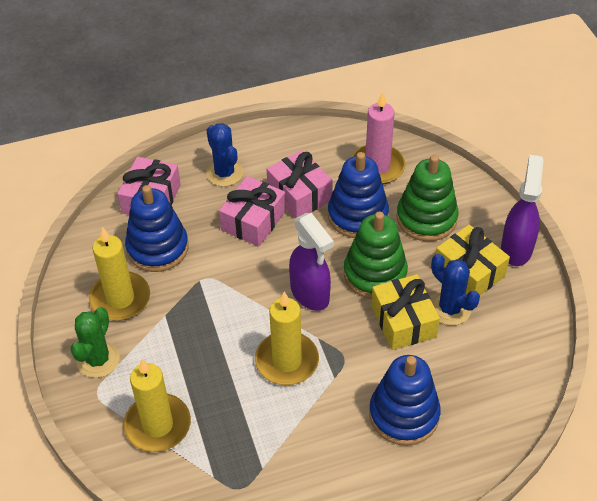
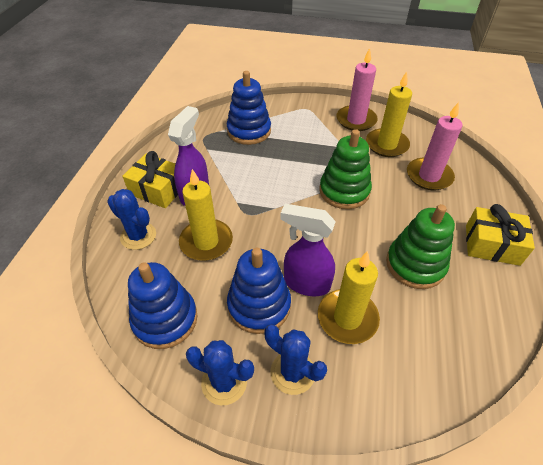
blue cactus: [206,123,243,187] [431,254,480,326] = 2 -> [107,189,156,250] [186,340,254,405] [265,324,327,395] = 3
green cactus: [71,307,120,378] = 1 -> none = 0
pink candle: [352,92,406,184] = 1 -> [336,48,378,131] [407,102,463,191] = 2
pink gift: [117,157,181,215] [219,176,286,247] [267,150,333,218] = 3 -> none = 0

